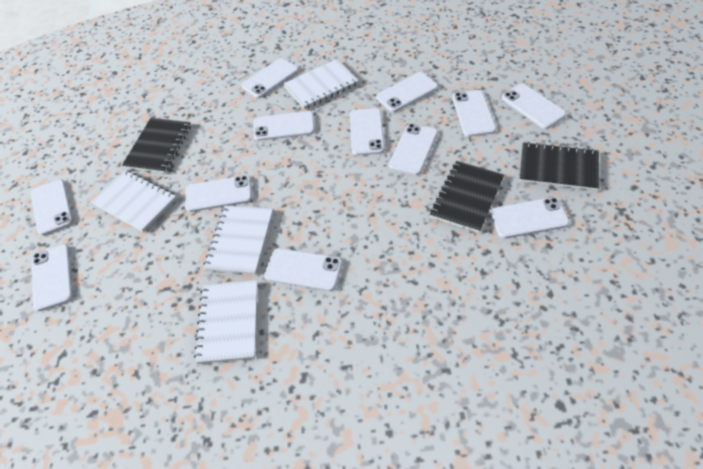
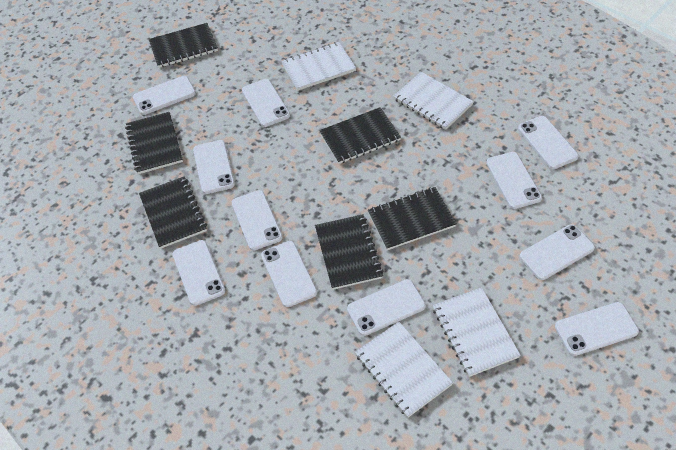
black notebook: [122,118,191,173] [430,161,504,233] [520,142,600,191] = 3 -> [125,112,183,174] [139,176,207,249] [149,23,218,68] [315,214,384,290] [319,107,401,164] [368,187,457,250] = 6
white phone: [31,179,73,236] [32,244,73,311] [185,175,252,212] [241,58,299,98] [253,111,315,141] [264,248,343,291] [350,108,385,156] [376,72,438,112] [389,124,438,175] [452,90,496,137] [490,197,570,239] [502,84,566,129] = 12 -> [133,76,196,115] [173,240,226,306] [193,140,235,194] [232,190,283,250] [242,79,290,127] [261,241,317,307] [347,279,426,336] [486,152,542,209] [518,116,579,169] [520,224,595,280] [555,302,639,356] = 11

